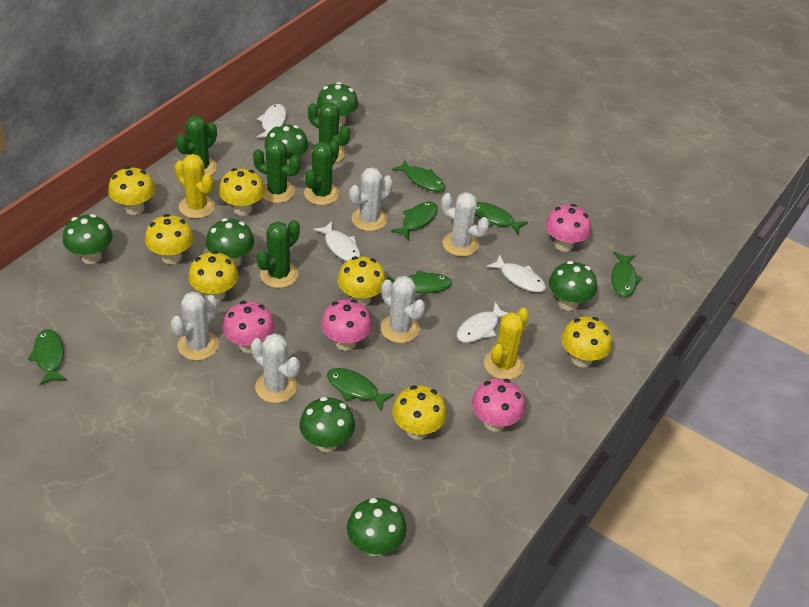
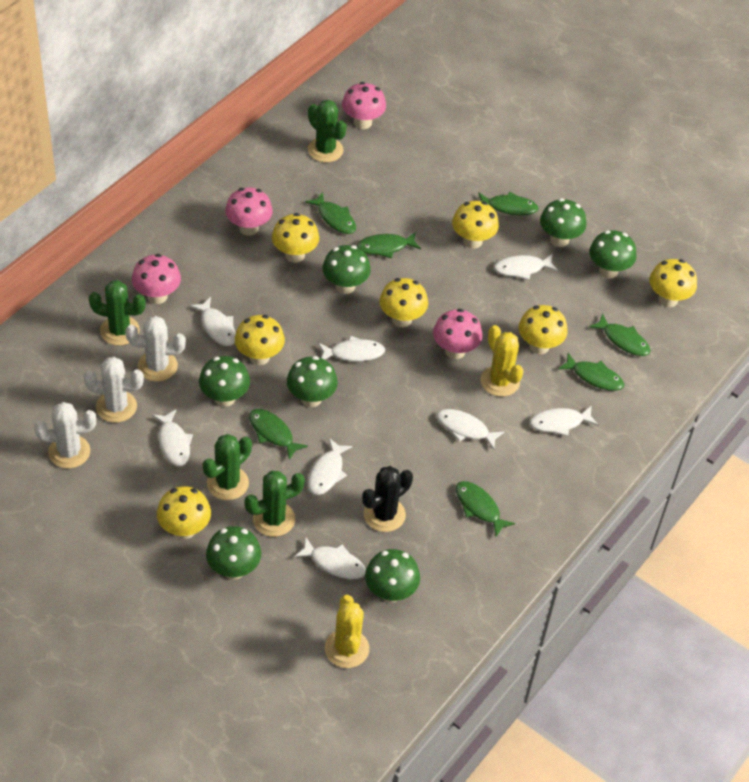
black cactus: none = 0 -> [362,466,413,532] = 1
green cactus: [176,116,217,175] [253,140,300,203] [256,220,300,288] [304,140,339,205] [308,102,350,163] = 5 -> [89,280,146,346] [203,434,252,500] [244,471,305,537] [308,100,347,162] = 4
white cactus: [171,291,219,360] [251,333,300,403] [349,167,393,231] [380,276,425,343] [441,192,490,257] = 5 -> [34,402,96,469] [84,357,144,423] [125,316,186,382] = 3
white fish: [256,104,287,138] [313,221,361,261] [457,302,508,343] [486,254,546,292] = 4 -> [152,410,193,466] [190,297,236,346] [294,537,366,579] [308,438,353,495] [318,336,385,362] [437,409,504,450] [494,254,558,280] [530,405,598,436] = 8

